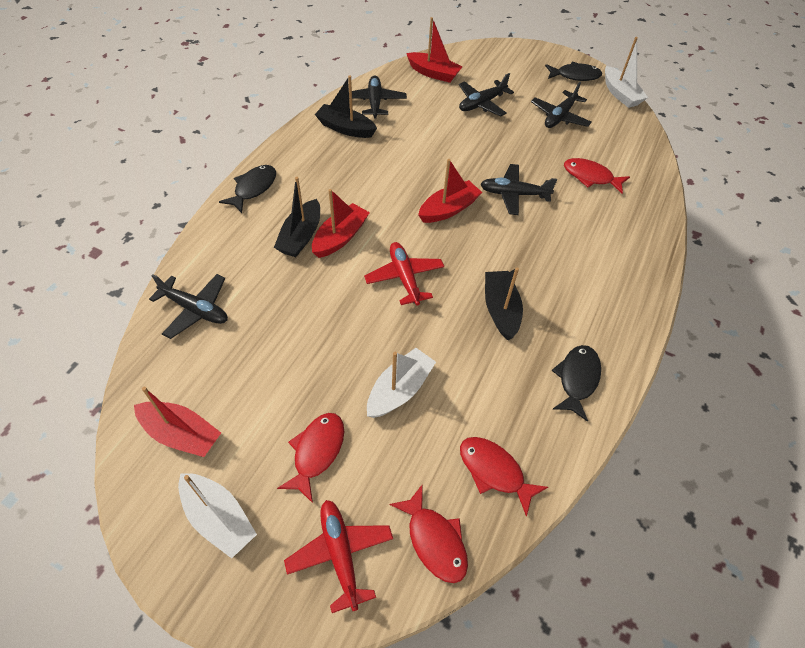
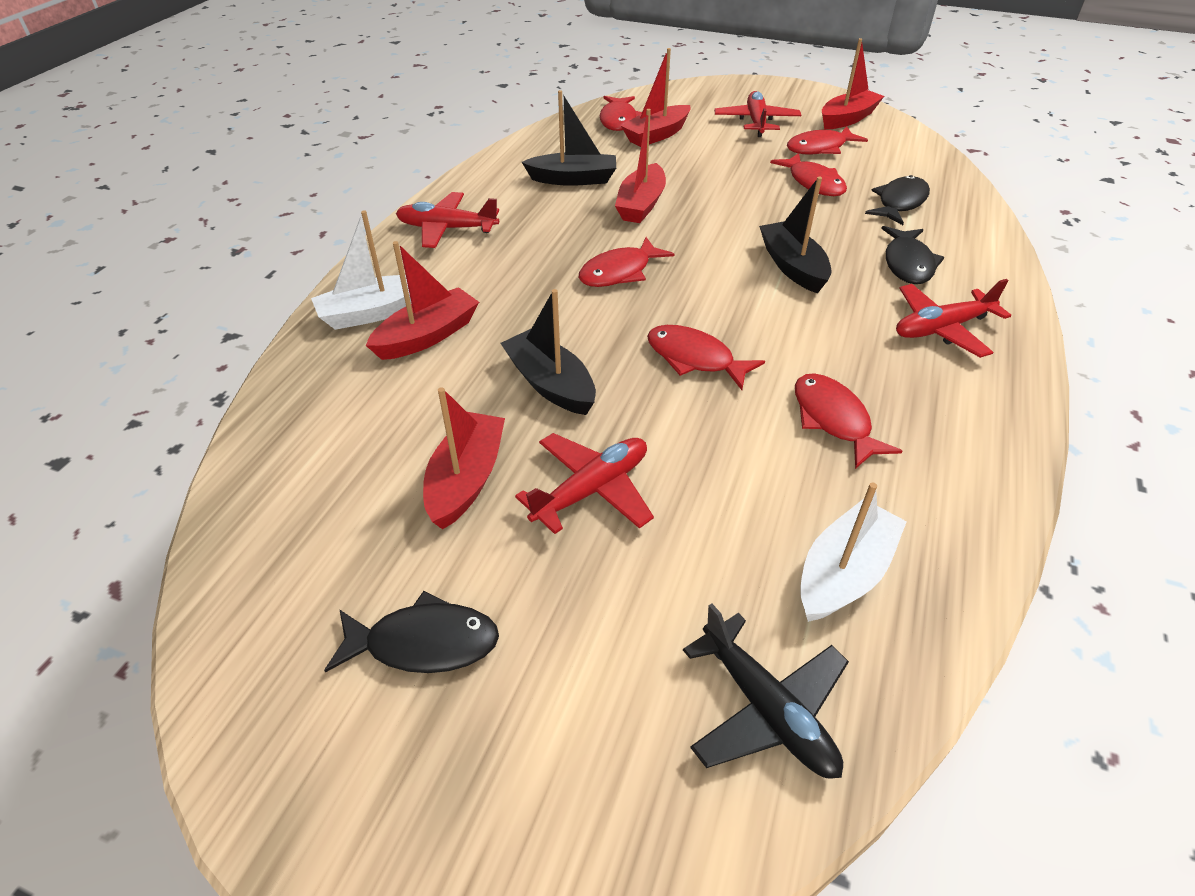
black plane: [149,274,228,339] [352,75,407,118] [459,73,514,117] [480,164,557,215] [531,82,592,128] = 5 -> [683,604,849,779] = 1
red boat: [134,387,221,457] [312,189,370,258] [406,17,463,83] [418,159,482,223] = 4 -> [366,241,479,360] [423,387,505,529] [615,109,666,223] [621,48,690,147] [822,38,884,129] = 5
red fish: [277,413,344,503] [389,484,468,583] [460,437,548,517] [564,158,630,194] = 4 -> [579,237,674,287] [600,96,642,131] [647,325,765,390] [770,153,847,196] [787,126,868,155] [795,373,902,469] = 6
red plane: [284,500,393,613] [364,242,444,306] = 2 -> [396,192,499,248] [515,433,654,534] [714,91,801,137] [896,279,1011,358] = 4
white boat: [178,473,257,559] [367,348,436,418] [605,37,648,108] = 3 -> [311,210,412,330] [800,482,907,622] = 2

